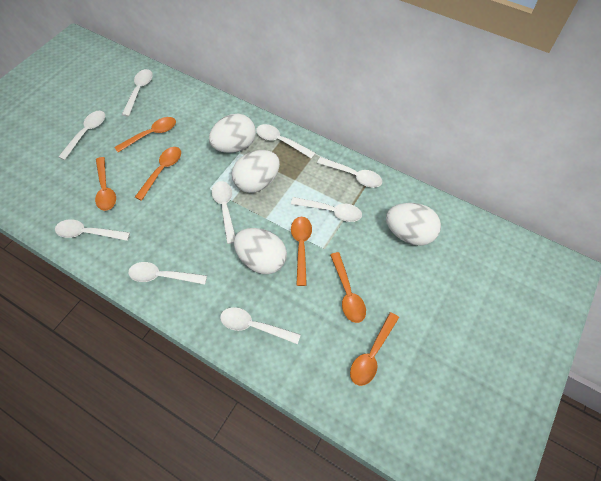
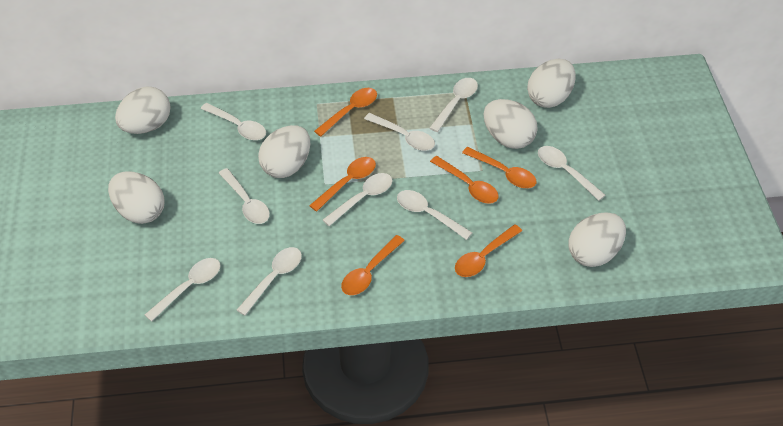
white egg: [209,114,256,153] [232,150,280,193] [234,228,287,274] [386,203,441,246] = 4 -> [108,171,165,224] [115,87,171,134] [258,125,310,178] [484,99,538,149] [527,59,576,108] [568,212,626,267] = 6

